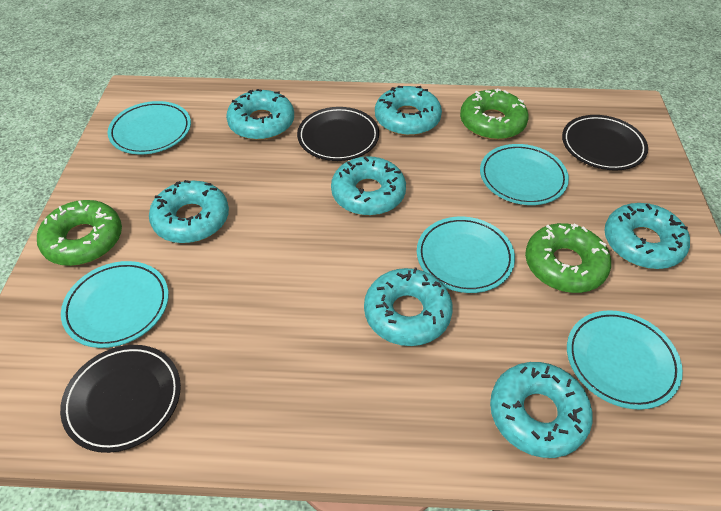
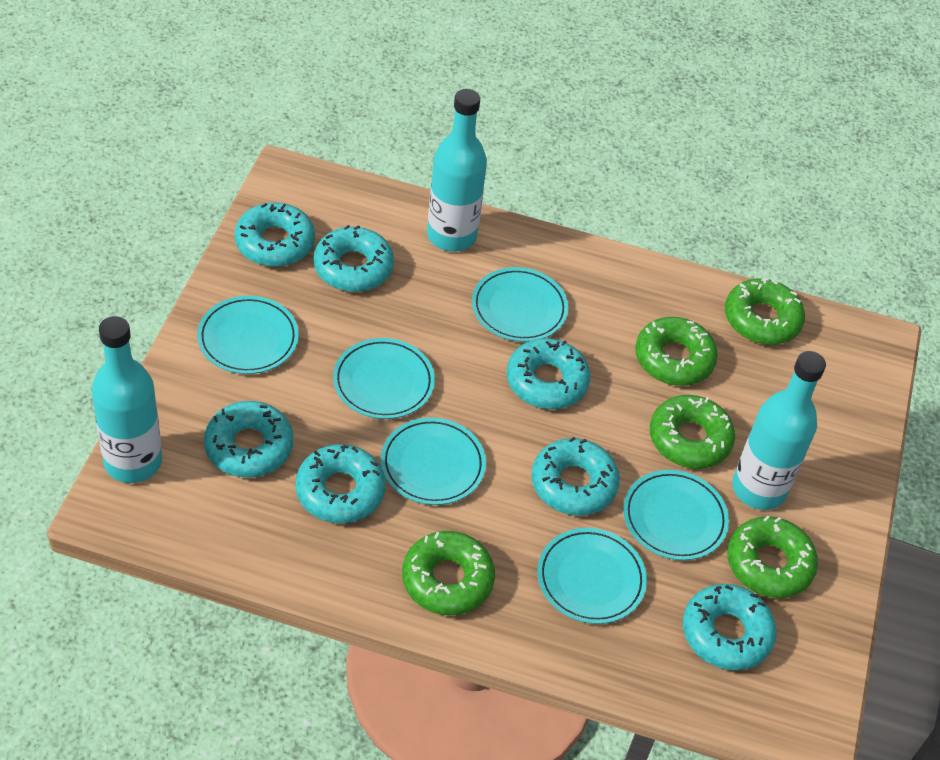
black plate: [60,345,181,453] [297,107,379,161] [562,115,648,171] = 3 -> none = 0
green donut: [37,200,122,266] [460,88,529,140] [525,223,611,293] = 3 -> [402,531,495,615] [635,317,718,386] [650,395,735,469] [725,278,805,345] [727,515,818,598] = 5
turquoise bottle: none = 0 -> [91,316,162,483] [427,89,487,252] [732,351,826,510] = 3
turquoise plate: [61,261,169,348] [107,101,191,154] [417,217,515,293] [480,144,569,205] [567,310,683,410] = 5 -> [197,296,299,374] [333,338,435,419] [381,418,486,505] [472,267,568,342] [538,528,647,624] [623,470,729,560] = 6

